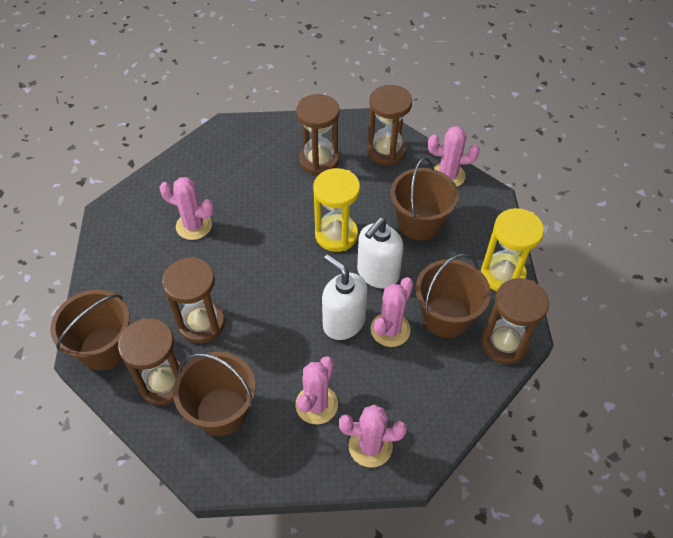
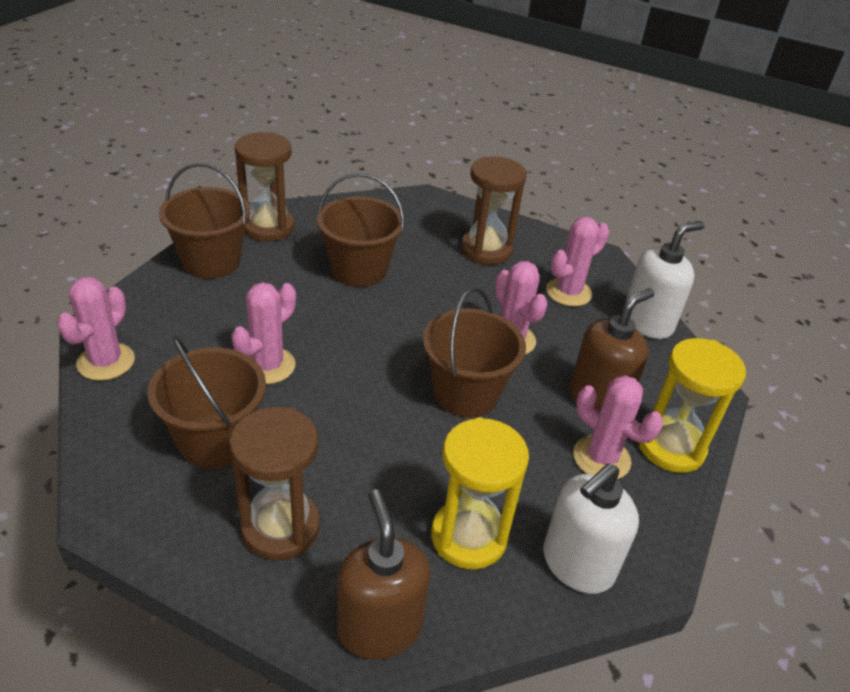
brown hourglass: [118,318,184,405] [162,257,225,343] [296,94,339,175] [367,85,412,166] [481,278,549,364] = 5 -> [229,407,320,560] [235,132,295,242] [461,156,527,265] = 3
brown soap dispenser: none = 0 -> [337,489,431,659] [570,288,654,411] = 2

